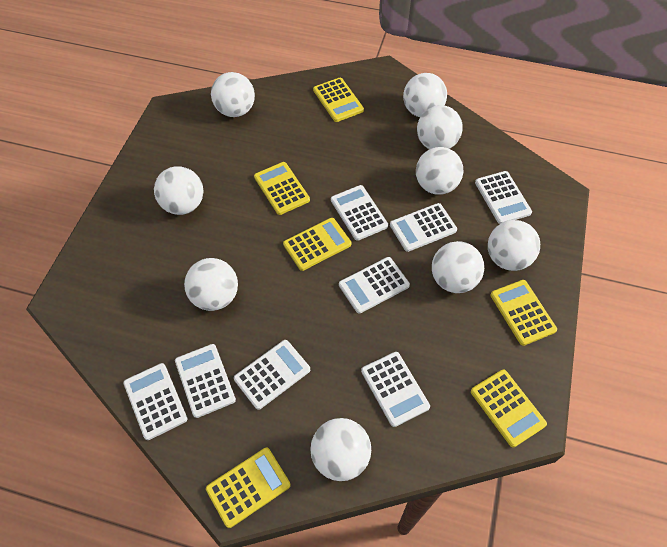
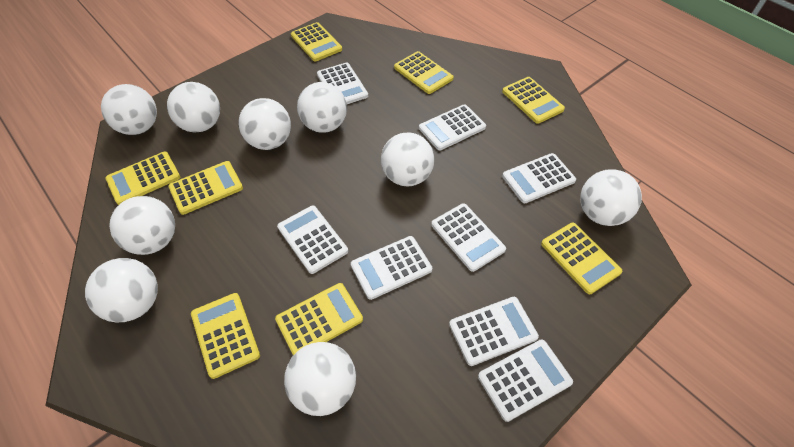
yellow calculator: [206,448,291,528] [254,162,310,215] [283,218,351,271] [313,78,364,122] [471,370,547,447] [490,280,557,346] = 6 -> [105,152,180,205] [168,161,243,215] [191,293,260,379] [275,283,363,355] [291,22,342,61] [394,51,454,94] [502,77,565,124] [541,222,622,294] = 8

